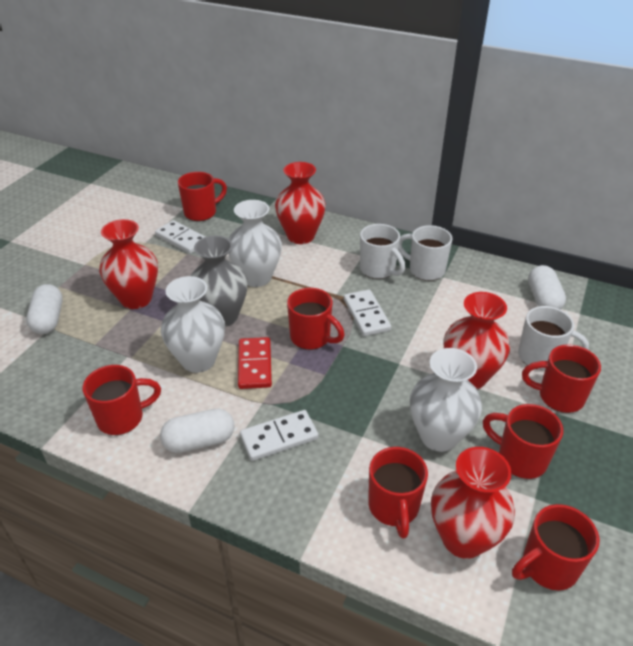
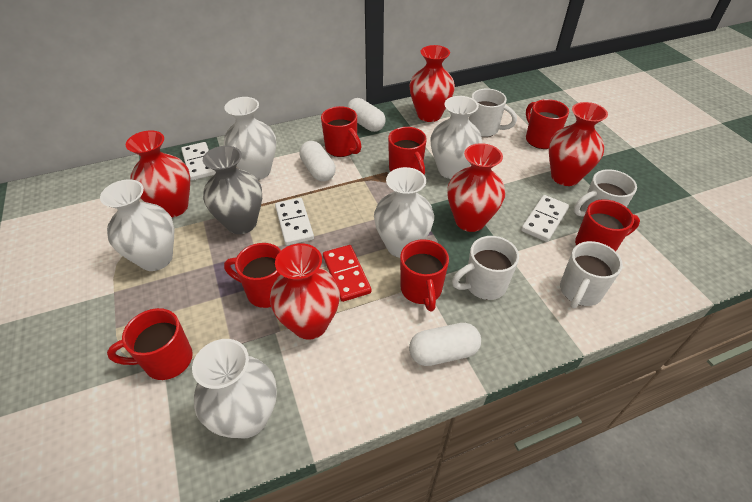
red vase: [99,219,158,309] [275,162,326,244] [431,447,515,559] [444,292,510,389] = 4 -> [126,131,190,217] [270,243,340,340] [409,45,455,122] [447,143,505,232] [549,102,608,186] = 5
white mug: [360,224,405,279] [398,225,453,281] [518,306,589,370] = 3 -> [452,236,519,300] [469,88,517,137] [560,241,623,308] [574,169,637,217] = 4
white vase: [161,276,225,373] [228,200,282,287] [410,348,482,452] = 3 -> [100,179,174,271] [192,339,277,438] [224,97,276,180] [374,167,434,258] [430,96,482,179] = 5

